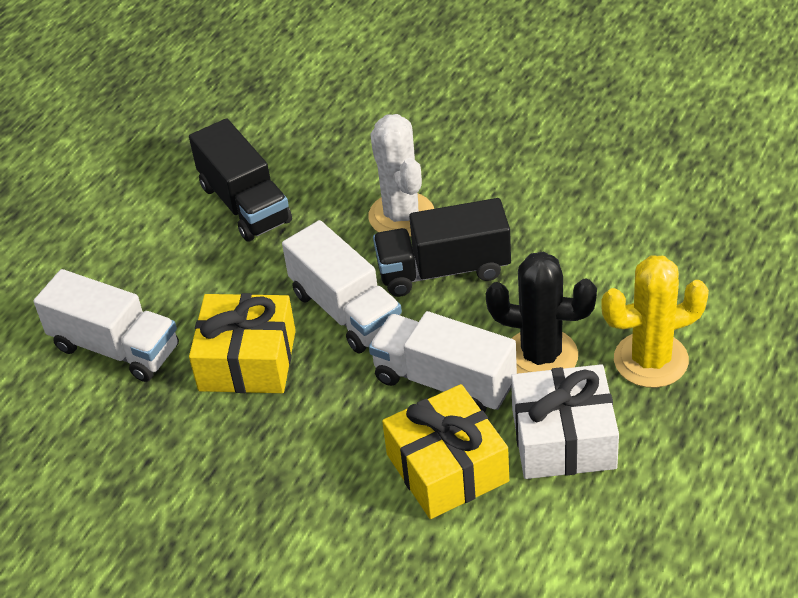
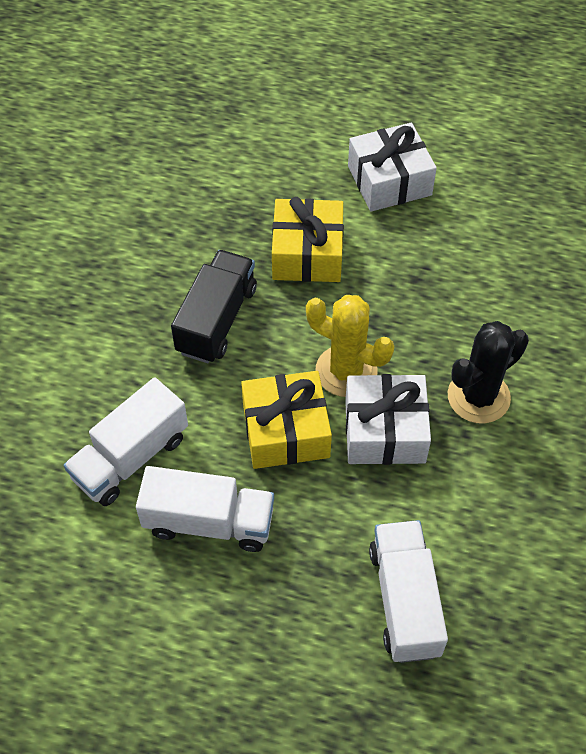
black truck: [189,118,292,242] [373,198,511,297] = 2 -> [171,250,257,363] = 1
white cactus: [368,114,434,237] = 1 -> none = 0
white gift: [511,364,619,479] = 1 -> [345,374,431,465] [348,123,437,212] = 2

